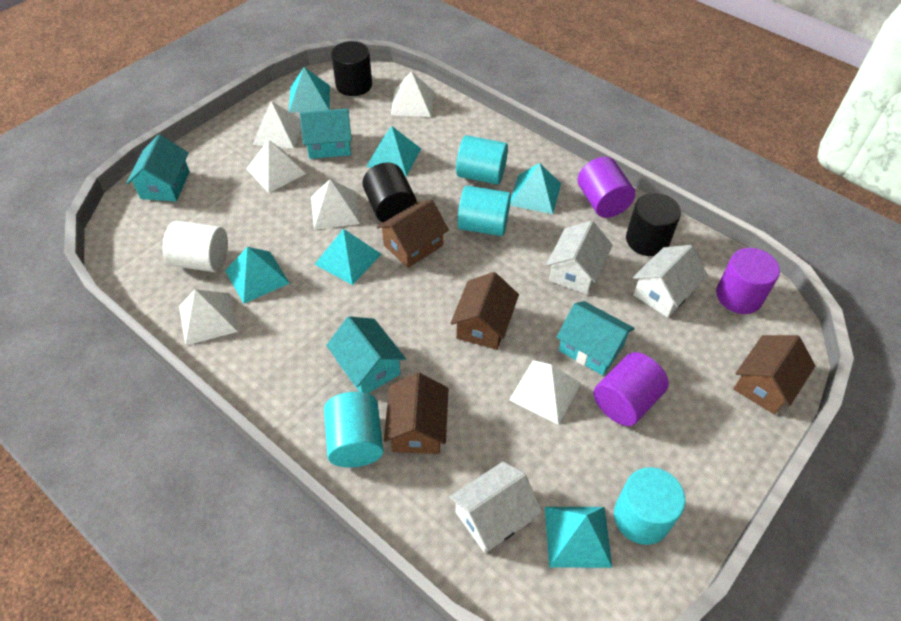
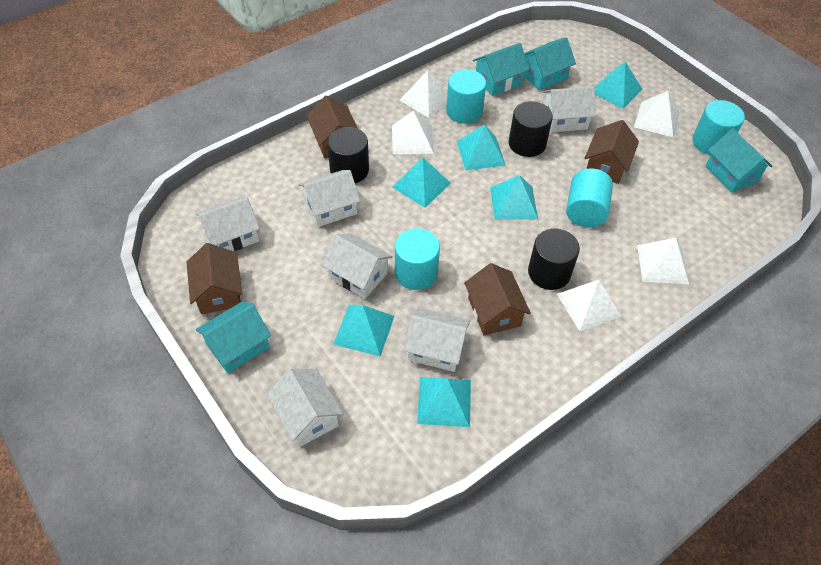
purple cylinder: [578,157,635,218] [594,352,669,426] [716,248,780,314] = 3 -> none = 0
white cylinder: [163,221,228,272] = 1 -> none = 0
white house: [449,461,542,553] [546,220,613,295] [633,245,708,318] = 3 -> [196,196,260,251] [267,369,344,447] [299,170,360,227] [322,233,393,299] [404,308,470,372] [543,86,596,132] = 6
white pyramid: [179,289,238,346] [246,140,306,193] [253,101,301,148] [311,179,360,230] [391,71,434,117] [509,360,581,425] = 6 -> [392,111,434,154] [399,70,448,118] [557,280,622,331] [634,91,680,137] [637,238,689,284] = 5

